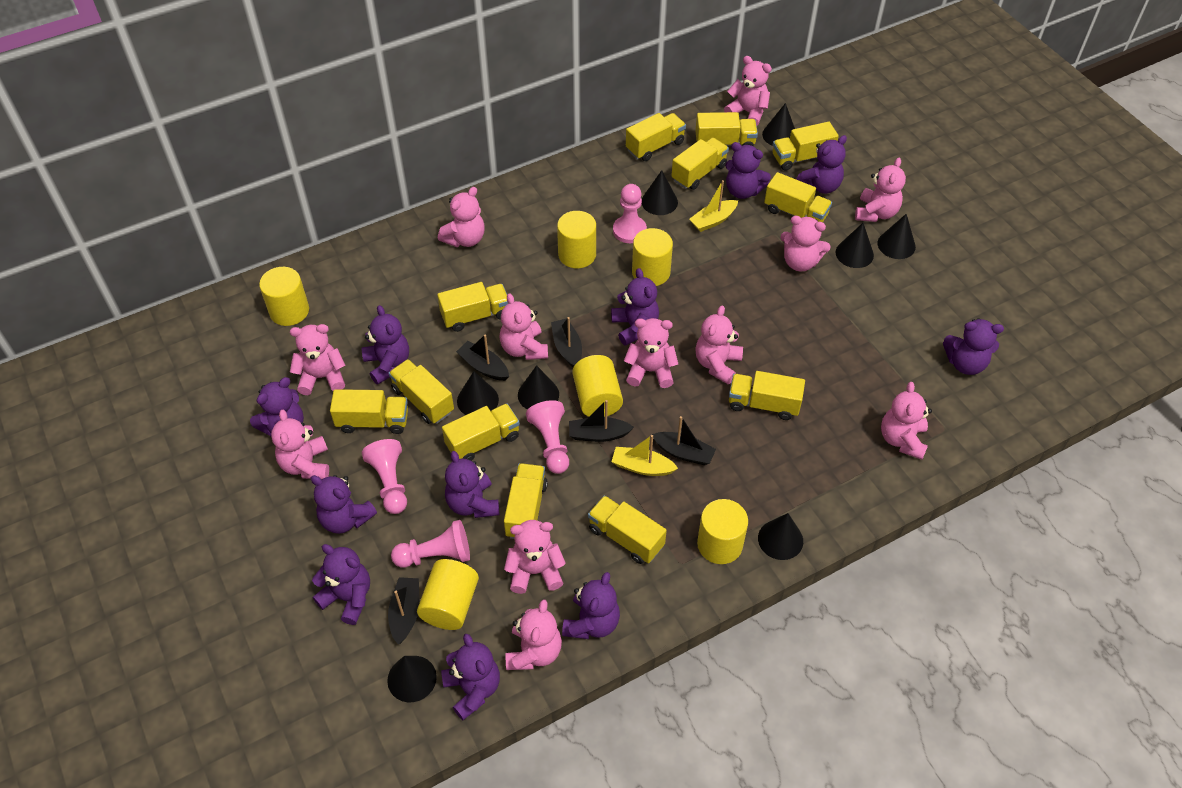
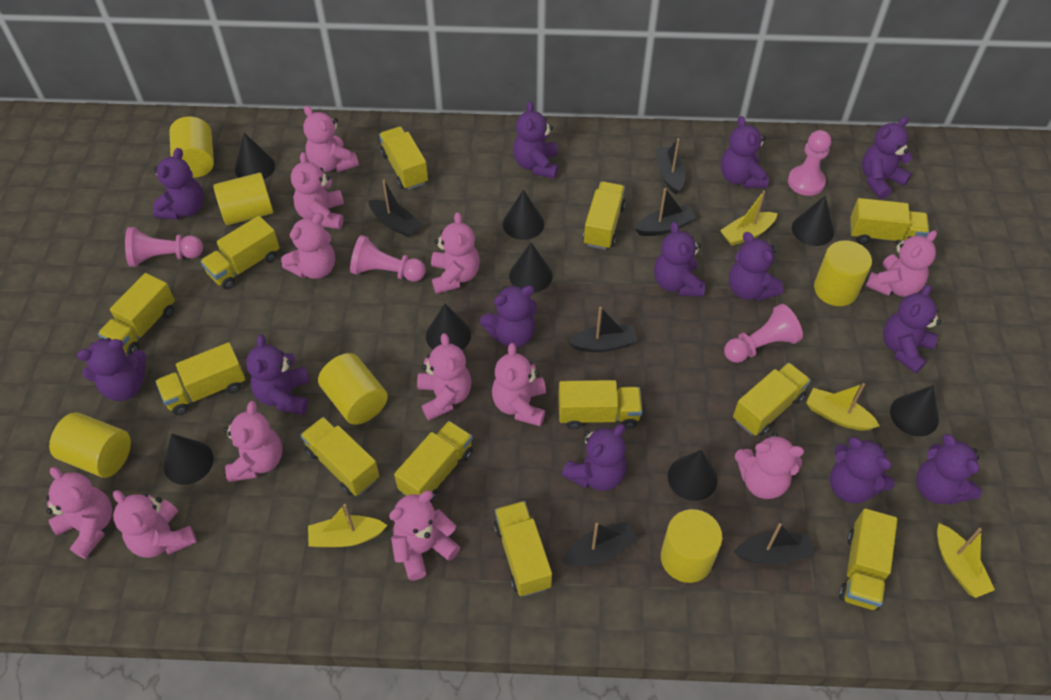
black boat: [388,577,419,644] [456,334,509,381] [551,317,582,367] [569,400,634,442] [652,416,716,465] = 5 -> [369,180,422,237] [562,521,638,566] [567,307,638,352] [635,188,696,236] [656,138,685,195] [734,523,815,564] = 6
purple teddy bear: [250,377,304,436] [311,475,377,534] [312,544,370,625] [362,305,409,385] [441,633,500,720] [445,451,499,518] [562,572,620,639] [611,268,659,346] [725,142,771,199] [796,135,847,194] [943,318,1004,375] = 11 -> [77,338,147,401] [153,148,204,220] [246,334,310,415] [480,285,537,347] [513,101,558,179] [562,424,626,491] [654,222,705,297] [721,116,769,188] [729,232,783,301] [830,437,895,503] [862,117,913,199] [883,285,941,373] [916,434,982,505] = 13
yellow boat: [611,435,678,476] [689,180,738,232] = 2 -> [308,504,388,547] [720,190,778,246] [806,383,880,431] [937,523,995,598] = 4

